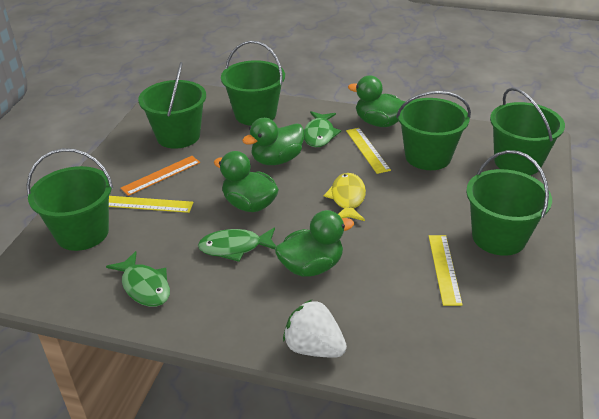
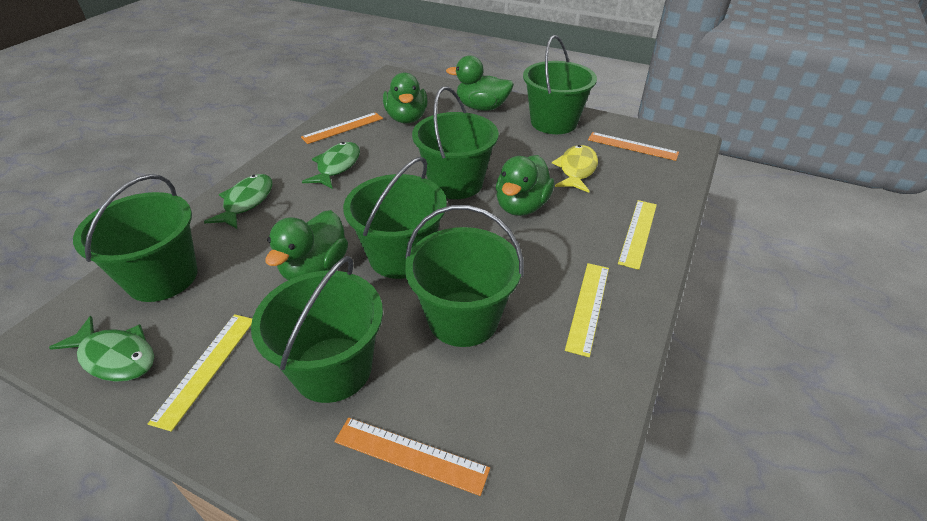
orange ruler: [120,156,200,196] = 1 -> [301,112,383,144] [334,418,490,496] [588,132,679,161] = 3
white strawberry: [283,300,347,358] = 1 -> none = 0

